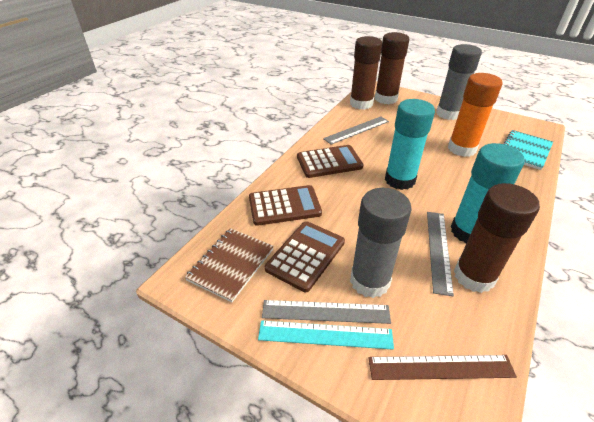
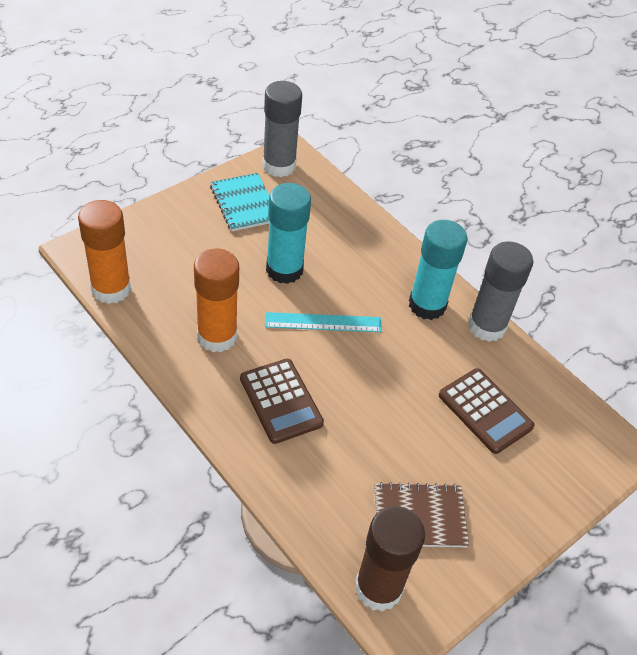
brown calculator: [249,185,322,226] [265,221,345,292] [297,145,364,178] = 3 -> [240,359,324,444] [439,368,535,454] = 2
brown glue stick: [350,36,382,110] [375,32,409,104] [454,183,540,293] = 3 -> [355,506,425,612] = 1
brown ruler: [368,355,517,380] = 1 -> none = 0
grey ruler: [262,300,391,324] [323,116,389,144] [427,212,454,296] = 3 -> none = 0
orange glue stick: [448,73,503,157] = 1 -> [78,200,131,304] [194,249,239,352] = 2

